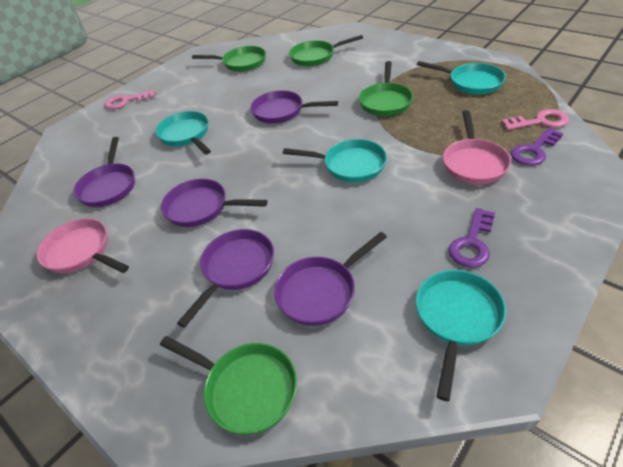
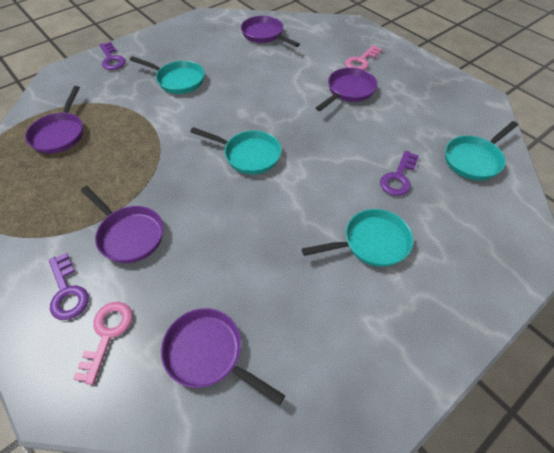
green pan: [160,336,297,434] [192,46,266,72] [289,35,363,66] [359,61,413,116] = 4 -> none = 0
pink pan: [37,218,129,273] [443,110,511,184] = 2 -> none = 0
purple key: [448,208,495,268] [511,128,564,166] = 2 -> [49,253,89,320] [99,42,126,70] [380,151,419,196] = 3

